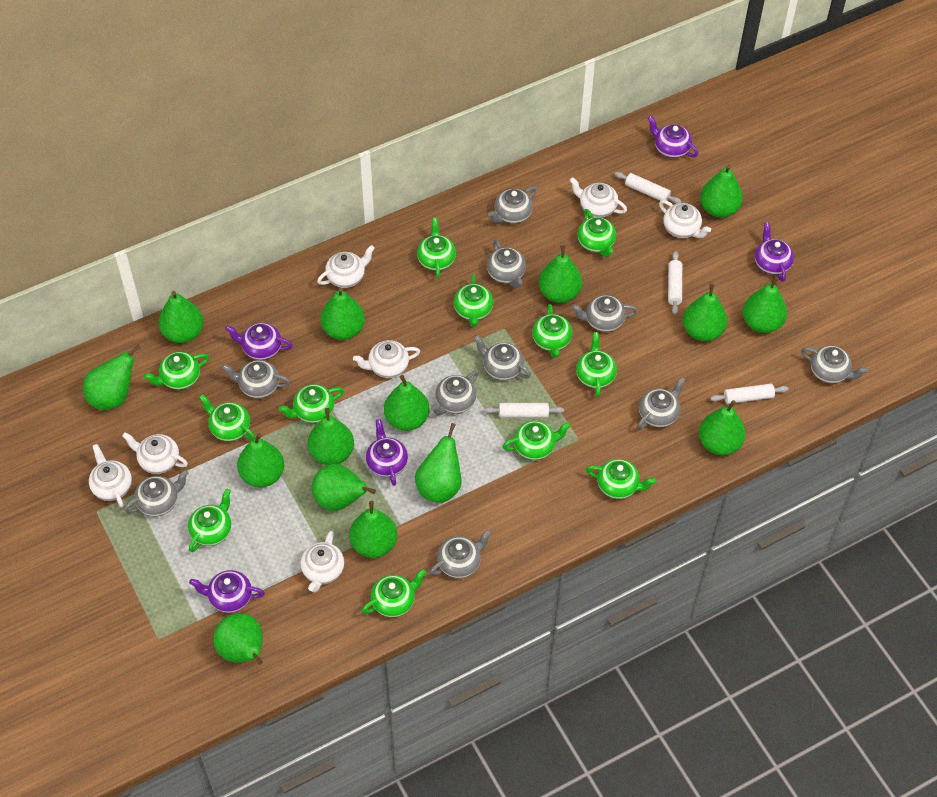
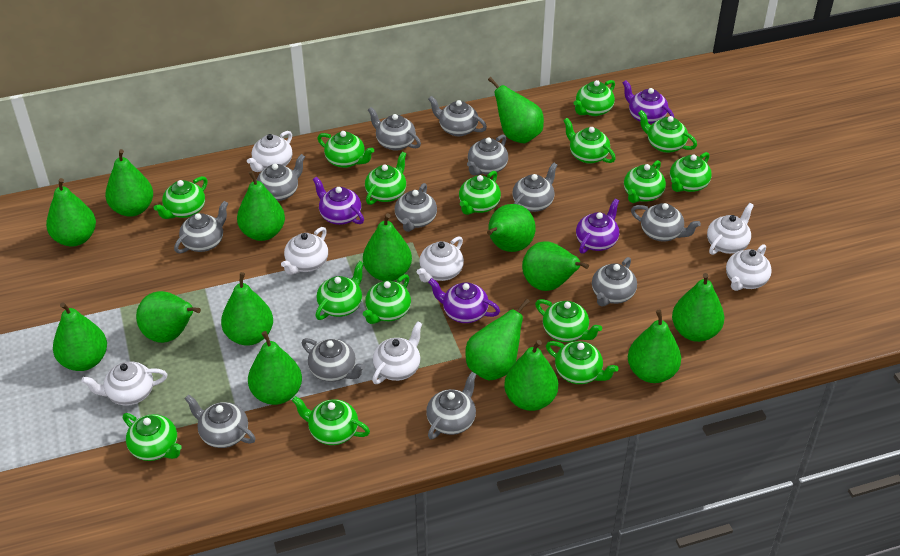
green teapot: [144,352,209,390] [188,489,231,552] [199,394,255,441] [279,384,344,423] [362,569,427,617] [417,218,456,278] [454,274,493,327] [502,421,571,460] [532,304,572,358] [576,332,617,397] [578,209,616,257] [586,459,656,499] = 12 -> [123,413,182,461] [154,176,208,219] [292,396,370,445] [316,261,364,320] [317,131,374,168] [363,274,411,324] [365,152,406,205] [459,171,501,215] [535,299,602,342] [546,341,619,384] [563,118,616,164] [573,80,615,116] [624,160,666,203] [638,110,697,153] [670,152,712,192] = 15
grey teapot: [124,470,188,516] [222,360,291,398] [429,530,492,578] [430,371,478,415] [474,335,531,380] [487,239,526,288] [488,186,536,224] [571,295,638,332] [638,377,685,429] [801,346,868,383] = 10 -> [174,201,228,253] [185,395,256,448] [257,154,305,201] [302,338,365,382] [368,107,421,151] [395,183,437,232] [426,372,476,440] [428,96,487,136] [467,134,508,176] [512,162,557,212] [592,257,637,307] [631,203,701,242] = 12
purple teapot: [189,570,265,613] [225,323,293,360] [366,419,408,486] [648,115,699,158] [755,222,794,282] = 5 -> [313,177,364,225] [428,278,500,323] [576,199,619,254] [623,80,674,124] = 4
white rolling pin: [484,403,564,418] [615,172,682,204] [668,251,682,315] [710,384,789,404] = 4 -> none = 0

